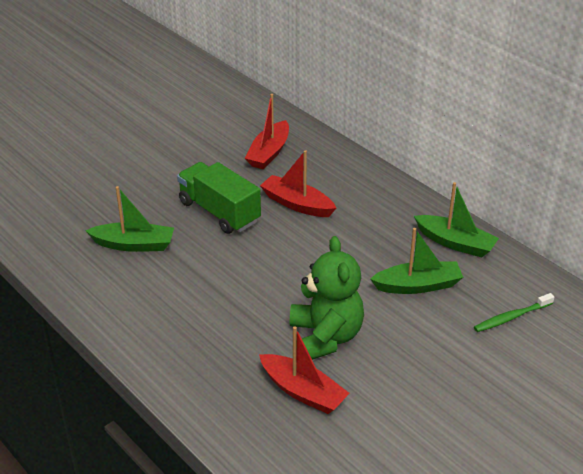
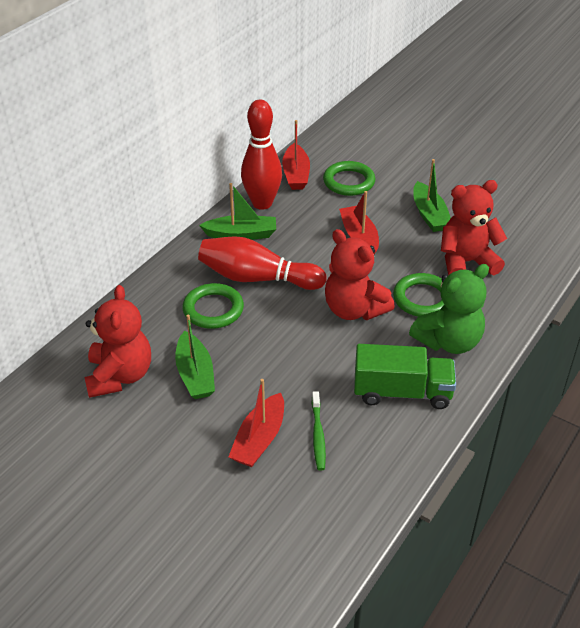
green ring: none = 0 -> [182,283,244,329] [323,161,376,196] [393,273,444,317] = 3
red bowling pin: none = 0 -> [198,236,327,290] [241,100,282,210] = 2
red teddy bear: none = 0 -> [84,285,151,398] [325,229,395,320] [441,180,507,275] = 3

